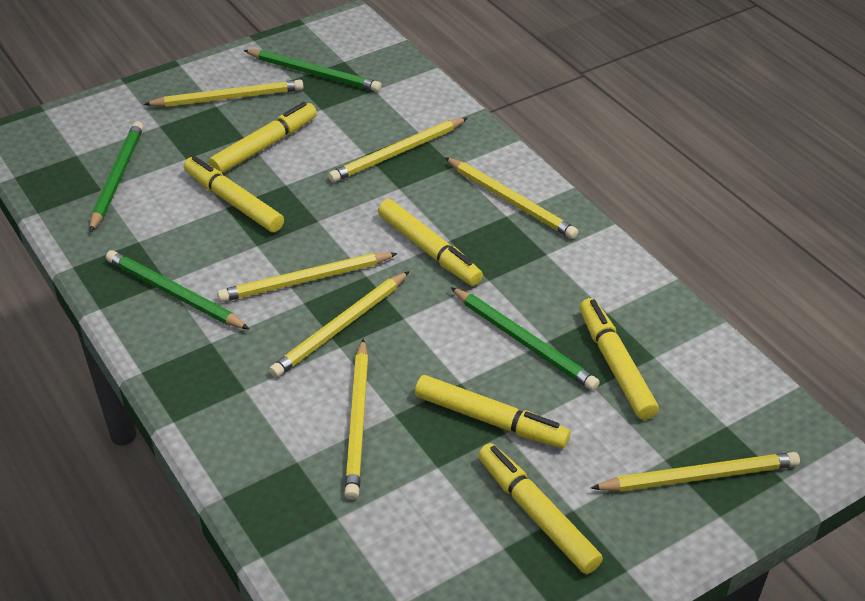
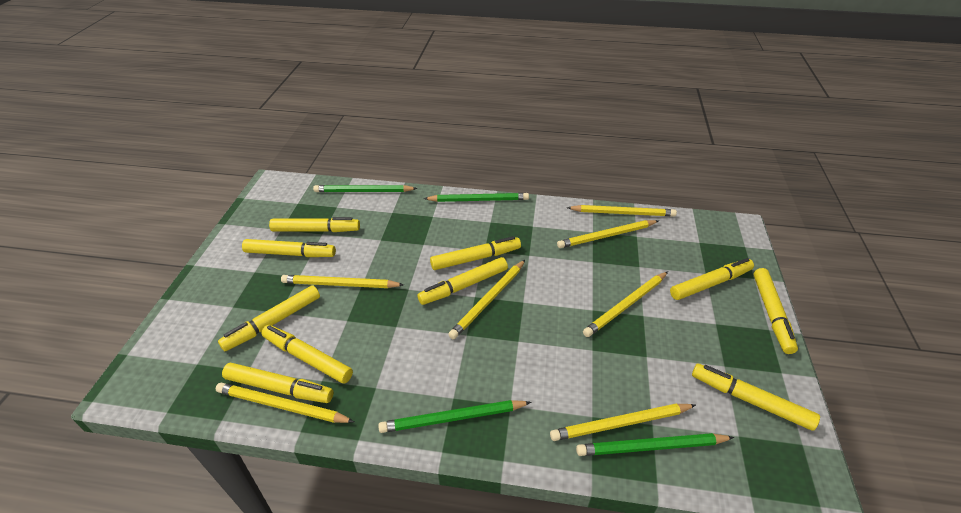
yellow marker: [184,156,284,232] [209,102,317,173] [378,199,483,286] [415,375,570,449] [478,443,603,574] [580,298,659,420] = 6 -> [218,285,320,351] [222,363,334,403] [242,239,336,257] [261,325,353,383] [269,217,360,232] [417,257,508,305] [430,236,521,270] [670,258,754,300] [692,363,820,431] [753,268,798,354] = 10

